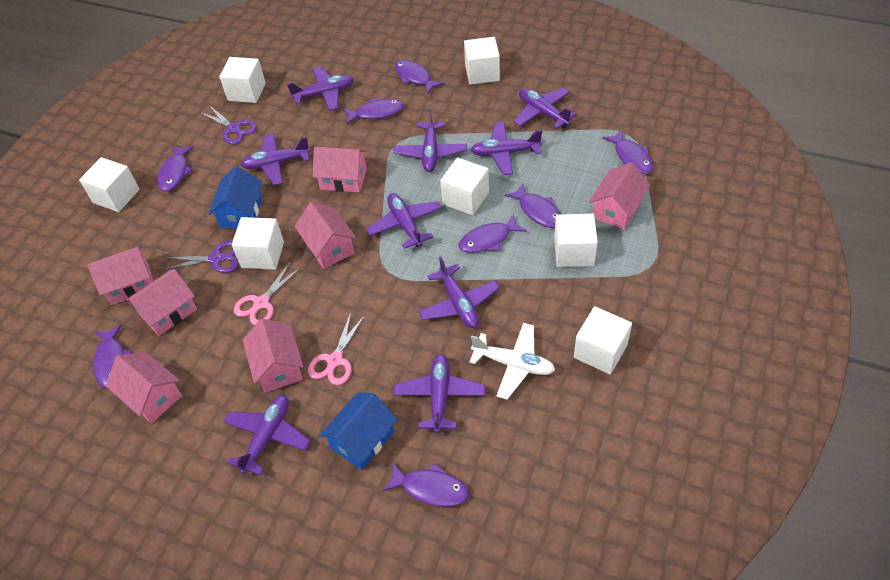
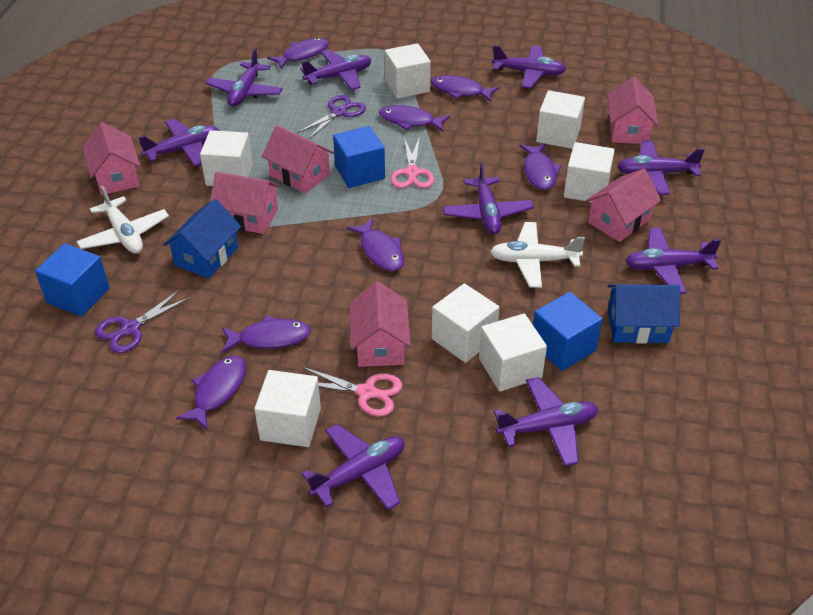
blue cube: none = 0 -> [35,243,110,317] [333,126,385,188] [533,292,603,371] = 3
pink house: [87,245,153,305] [106,352,182,423] [126,269,197,336] [243,319,304,393] [294,202,356,269] [313,147,367,192] [589,162,650,230] = 7 -> [82,122,140,195] [210,172,280,234] [262,125,334,193] [350,282,411,367] [586,169,661,242] [608,77,658,144] = 6
purple fish: [93,324,132,388] [157,146,194,191] [343,99,404,124] [382,462,469,507] [395,60,444,94] [459,214,527,253] [504,184,561,228] [602,129,653,174] = 8 -> [176,356,246,430] [222,316,311,353] [267,38,329,69] [347,218,404,271] [379,105,450,132] [431,75,499,102] [519,143,562,190] = 7
white plane: [469,323,555,400] = 1 -> [76,185,169,254] [490,222,585,288] = 2

